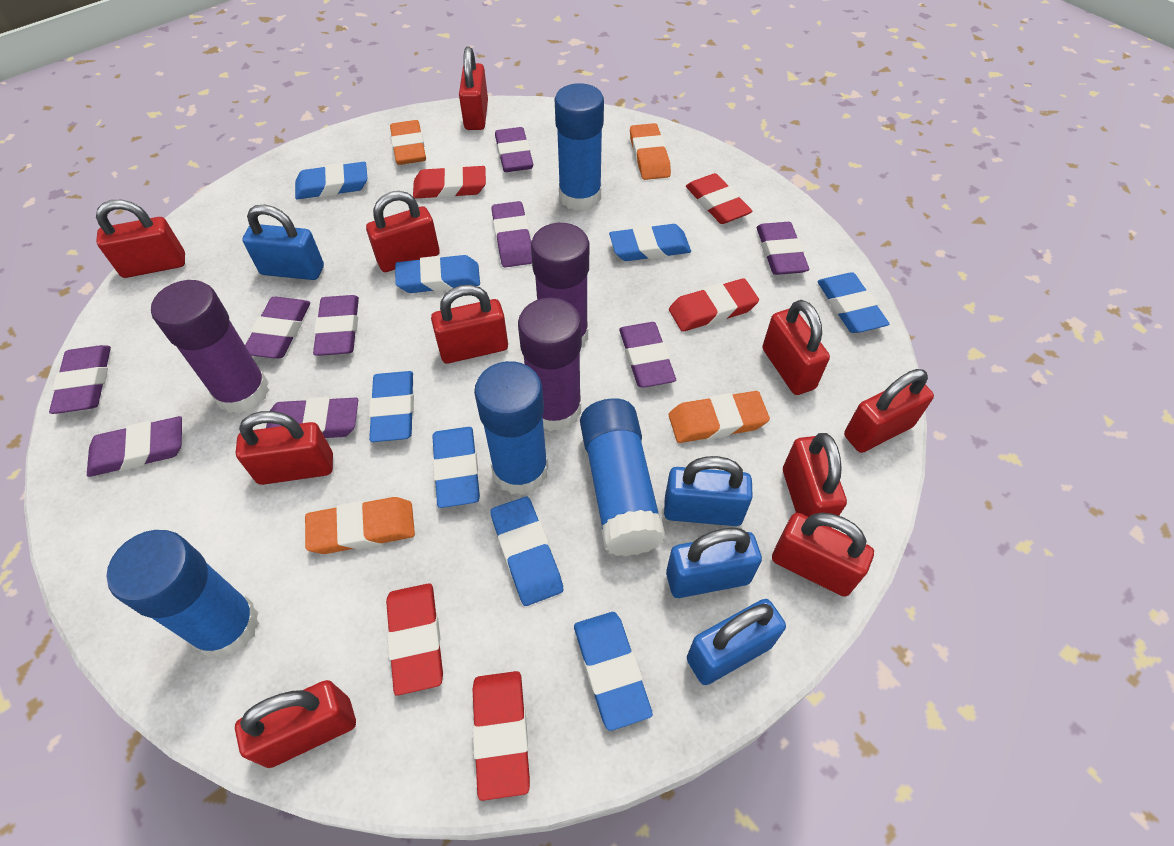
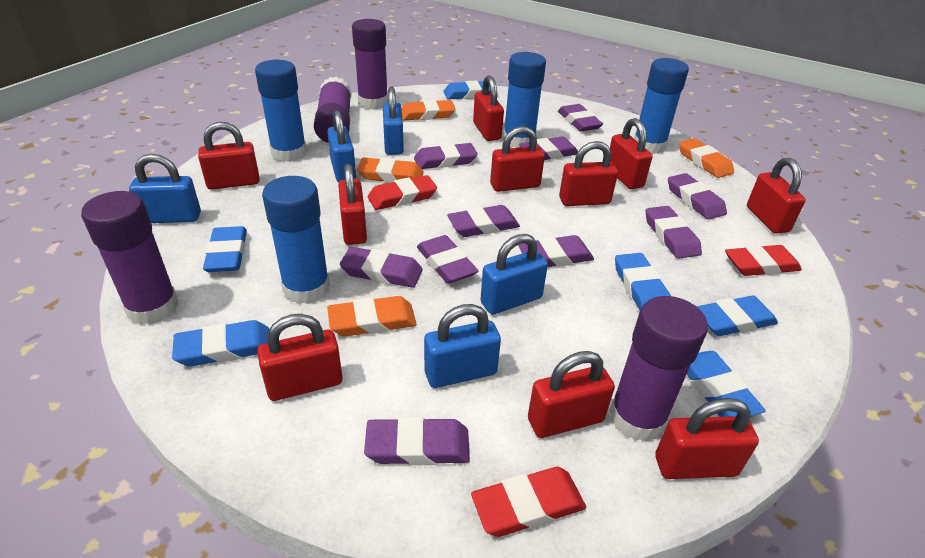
blue eraser: [295,162,368,199] [369,371,414,442] [395,255,480,293] [432,427,480,508] [491,497,563,606] [574,612,653,731] [609,224,691,261] [817,272,889,333] = 8 -> [172,320,269,367] [203,226,247,272] [443,80,491,99] [615,253,671,310] [687,351,766,417] [696,295,778,336] = 6
blue padlock: [242,205,324,280] [664,456,753,526] [666,528,762,598] [687,599,786,685] = 4 -> [129,154,201,223] [327,110,356,183] [383,87,404,155] [424,304,501,388] [480,234,548,314] = 5
purple eraser: [49,345,111,414] [87,416,182,477] [245,297,310,358] [266,397,358,438] [313,295,359,356] [491,201,532,268] [495,127,533,172] [619,322,676,388] [757,222,809,275] = 9 -> [340,247,422,288] [364,417,470,465] [414,143,478,169] [417,235,478,284] [447,205,520,237] [518,235,594,267] [519,136,578,160] [558,104,603,132] [646,206,702,259] [668,173,727,220] = 10
purple glue stick: [151,280,269,414] [518,298,582,431] [531,223,589,348] = 3 -> [81,191,179,325] [314,77,351,143] [352,19,388,109] [609,296,708,442] = 4
red eraser: [386,583,443,696] [413,165,486,199] [472,671,530,801] [669,278,759,332] [686,173,752,224] = 5 -> [367,175,437,210] [471,467,586,537] [725,245,802,276] = 3

